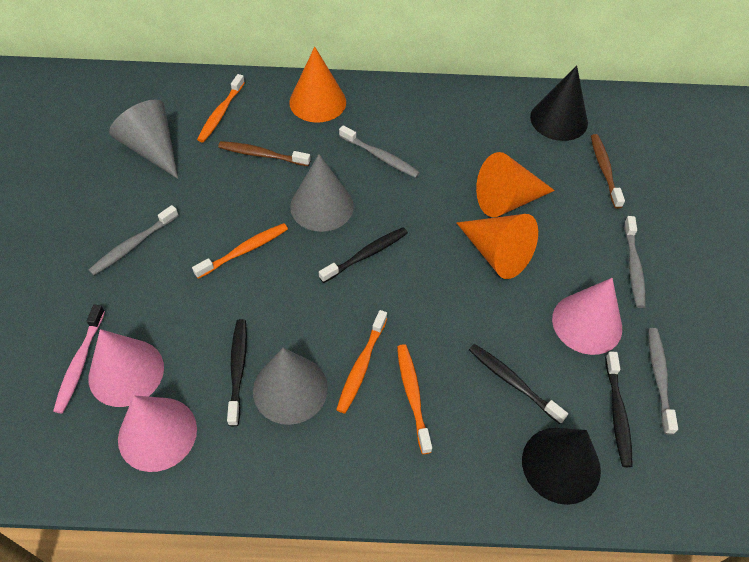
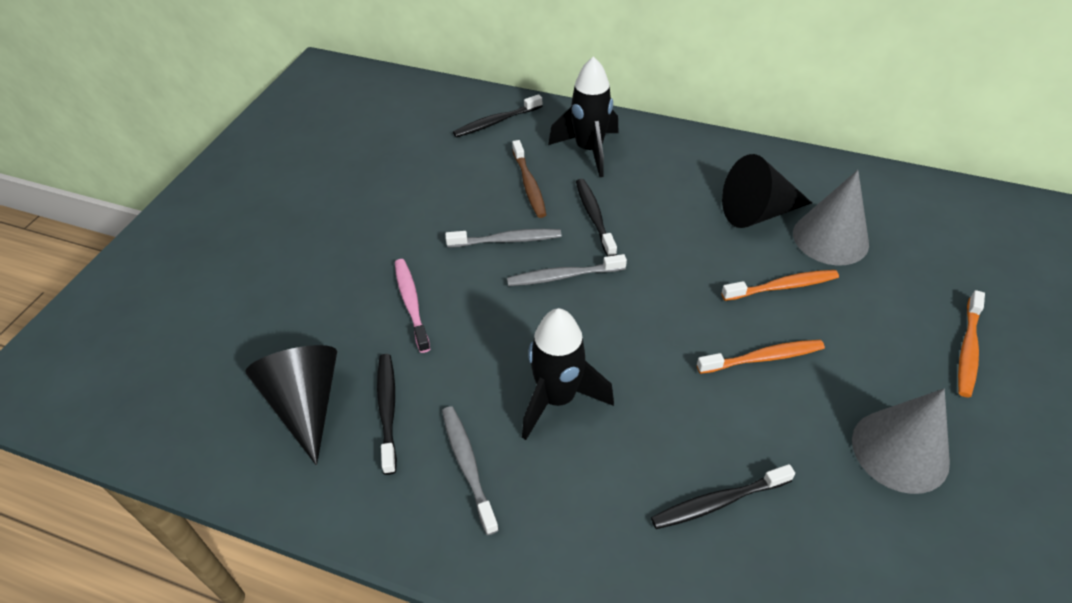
black rocket: none = 0 -> [522,308,614,440] [548,56,619,177] = 2
brown toothbrush: [218,141,311,166] [591,134,625,209] = 2 -> [512,140,546,218] = 1
grey cone: [109,100,178,179] [253,348,328,425] [290,154,354,232] = 3 -> [793,170,869,265] [852,389,950,494] = 2
grey toothbrush: [89,205,179,275] [339,125,420,178] [624,216,646,308] [648,328,678,435] = 4 -> [442,406,499,535] [445,229,562,247] [507,254,627,286] = 3
orange cone: [289,47,346,123] [457,214,538,279] [476,152,555,217] = 3 -> none = 0
orange toothbrush: [192,223,288,279] [197,74,245,142] [336,310,387,414] [397,344,432,454] = 4 -> [697,340,825,374] [721,270,839,301] [958,290,985,397] = 3
pink cone: [88,329,164,407] [118,396,197,472] [552,278,622,355] = 3 -> none = 0

